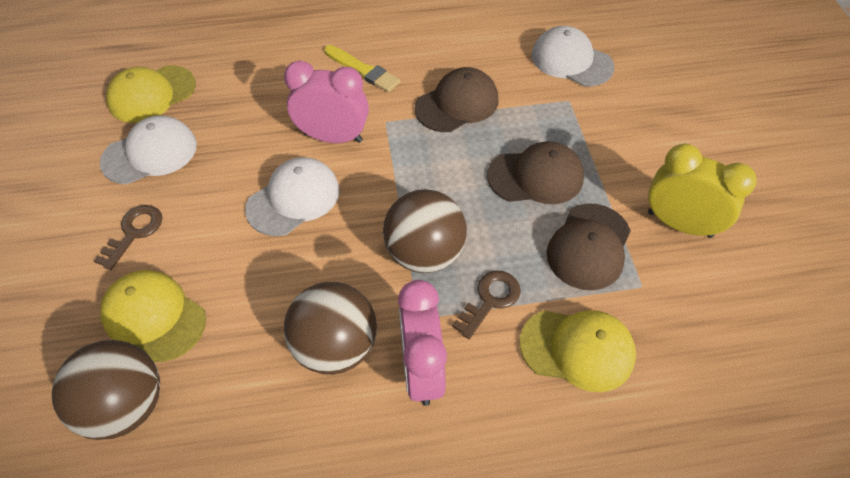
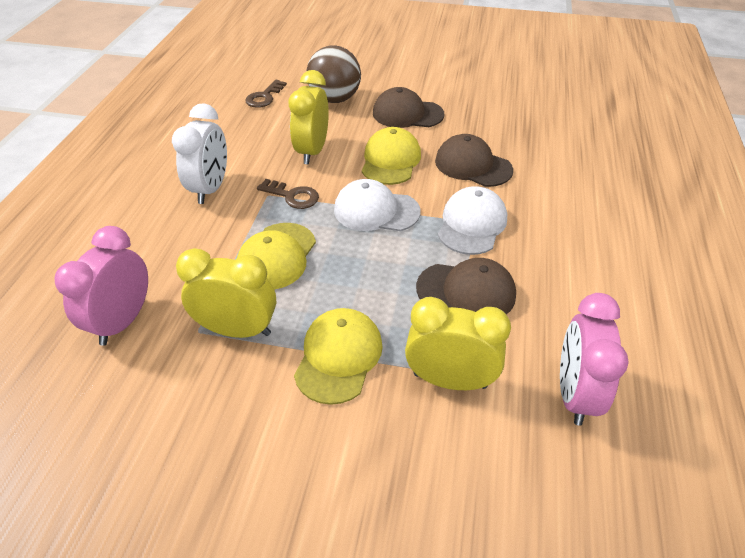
brown ball: [52,340,160,440] [284,282,377,375] [383,189,467,273] = 3 -> [306,45,361,103] = 1
white cap: [100,115,197,184] [245,157,340,236] [532,26,614,86] = 3 -> [334,179,420,231] [438,186,507,255] = 2
white clock: none = 0 -> [172,103,227,204] = 1
yellow brush: [324,45,400,92] = 1 -> none = 0
yellow clock: [648,144,757,238] = 1 -> [176,248,276,338] [289,70,329,165] [405,297,511,390] = 3

